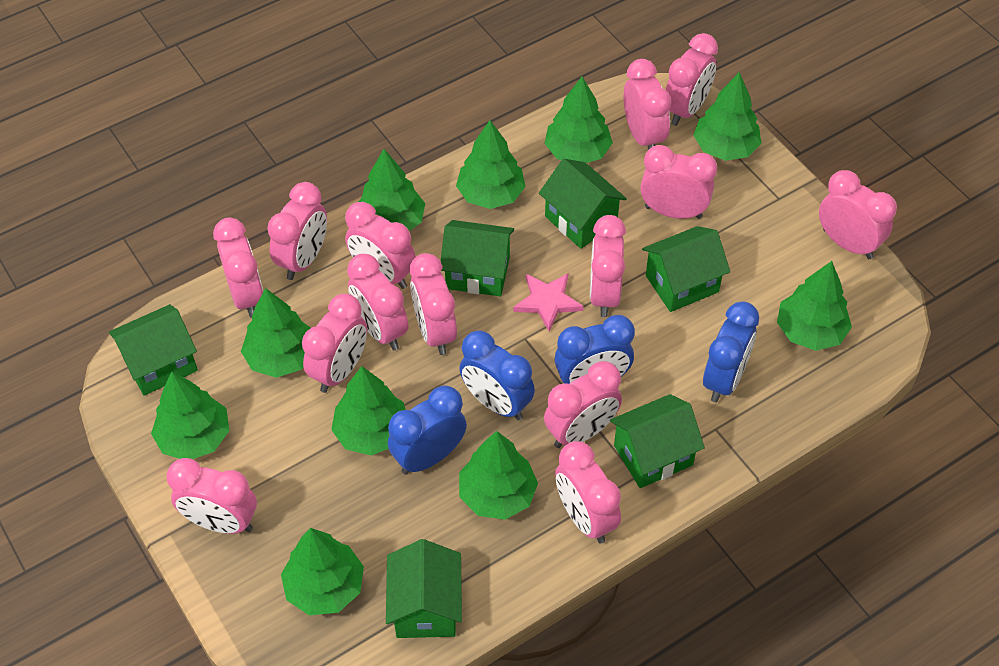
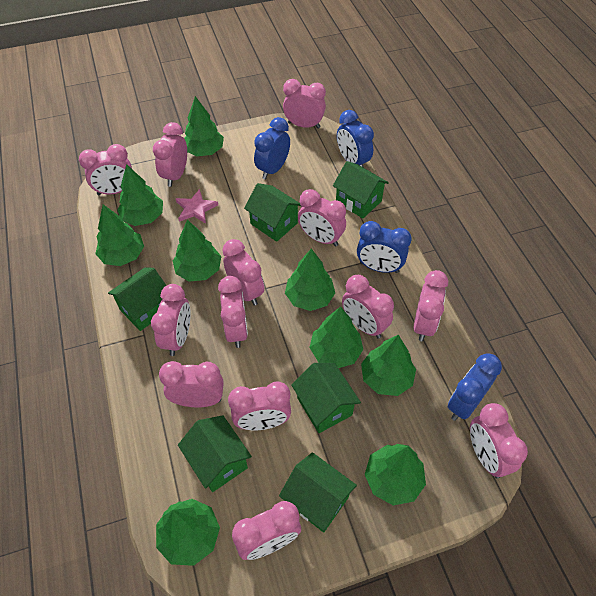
green tree: [151,371,229,459] [241,288,311,378] [281,528,364,615] [331,366,405,456] [359,149,425,231] [456,120,526,209] [459,431,538,520] [544,77,613,163] [693,72,761,161] [777,261,852,351] = 10 -> [95,204,144,266] [117,164,163,226] [156,499,220,566] [173,220,221,282] [184,96,224,156] [285,249,335,311] [309,306,363,368] [361,335,416,396] [365,444,426,505] = 9
pink clock: [167,458,257,534] [213,218,263,318] [267,182,327,280] [302,294,367,393] [345,202,416,289] [347,254,408,350] [410,253,457,355] [544,361,622,448] [555,441,621,543] [590,215,626,317] [624,59,671,150] [640,145,717,219] [666,33,718,126] [819,170,897,259] = 14 -> [79,144,132,195] [151,284,191,356] [153,122,187,187] [159,361,224,407] [218,276,248,348] [222,239,264,306] [228,381,291,430] [232,501,301,560] [283,79,326,129] [298,189,346,247] [342,275,394,339] [413,270,448,341] [470,403,528,478] = 13

